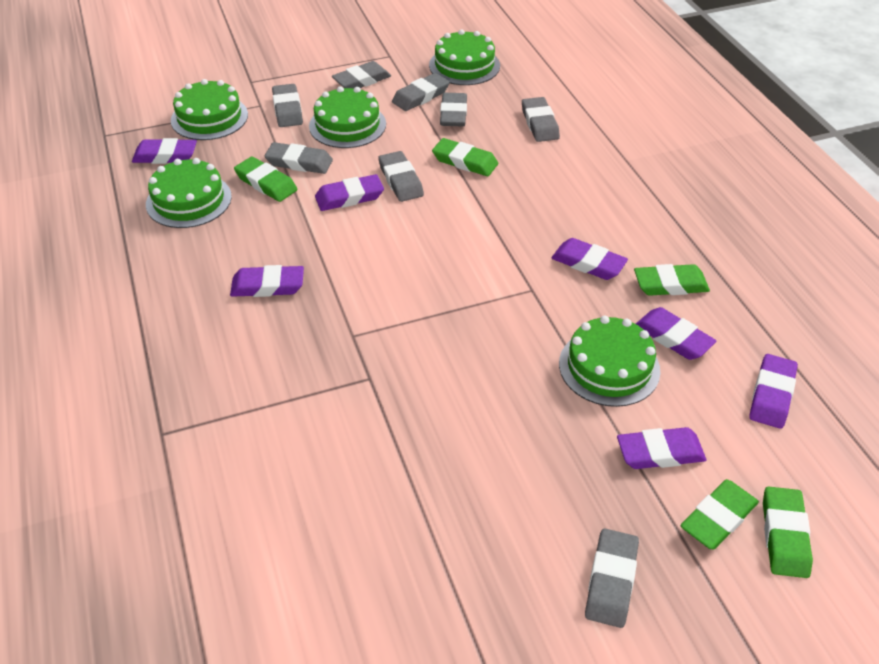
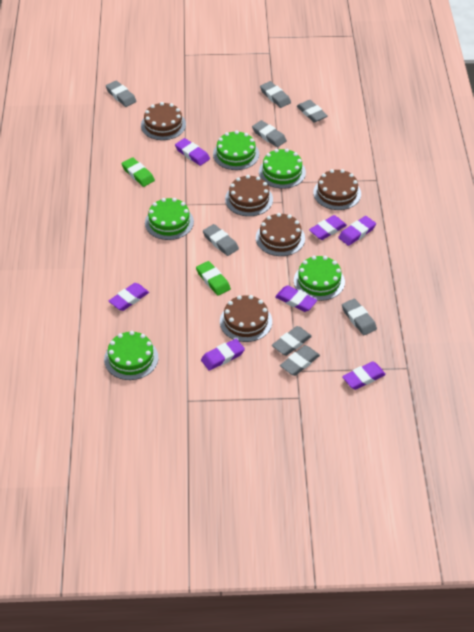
brown cake: none = 0 -> [141,102,186,140] [220,295,272,342] [225,175,273,216] [256,213,305,256] [313,169,361,210] = 5
green eraser: [234,157,297,202] [432,138,498,176] [634,264,710,296] [681,479,759,549] [763,486,813,578] = 5 -> [121,157,155,187] [196,261,231,296] = 2

